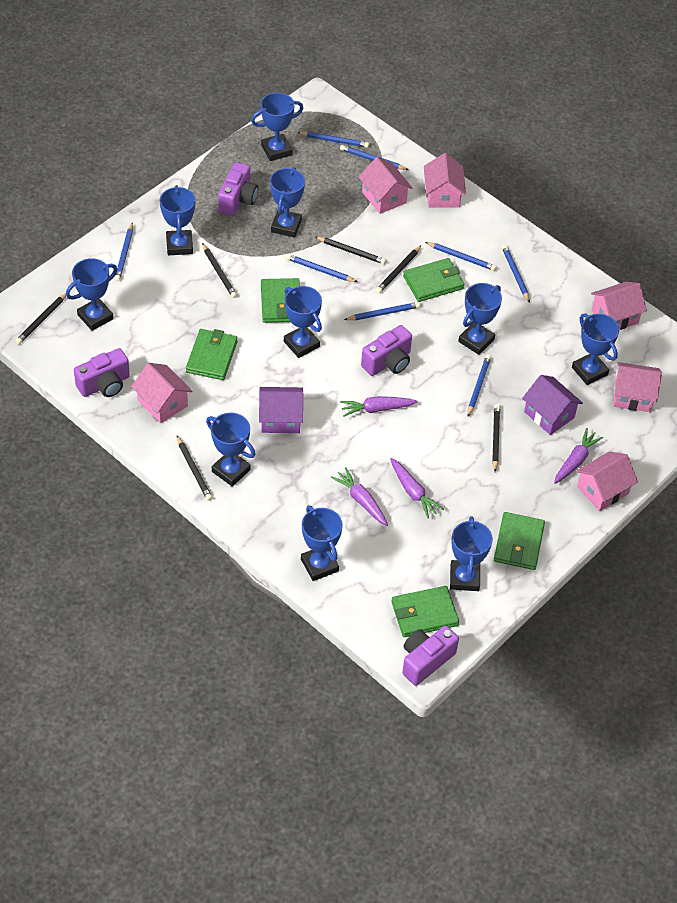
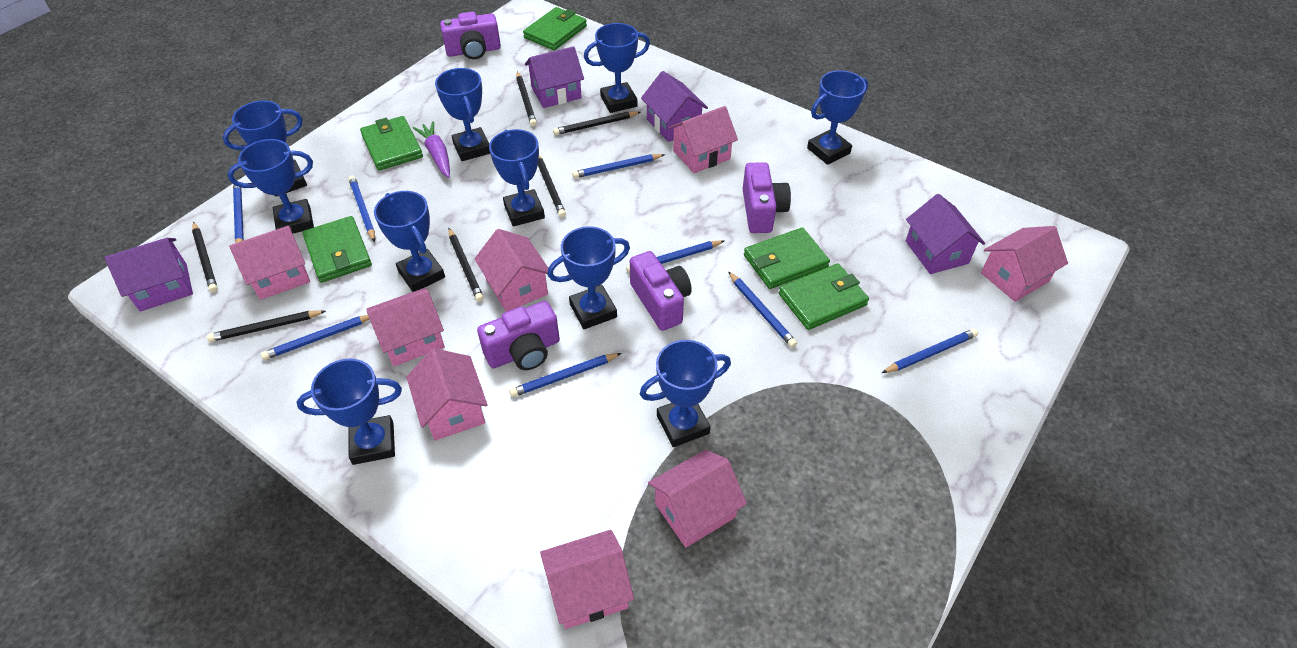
pink house: [131,363,192,423] [359,157,413,214] [424,153,466,208] [576,451,638,511] [591,282,647,330] [613,362,662,412] = 6 -> [229,226,310,300] [366,288,445,367] [407,348,488,441] [474,229,548,312] [540,530,634,629] [648,450,747,548] [669,106,738,173] [981,226,1068,302] = 8
purple carrot: [331,467,388,526] [340,396,418,417] [390,458,444,519] [554,428,603,484] = 4 -> [413,121,450,178] = 1
purple house: [259,387,303,433] [522,375,583,435] = 2 -> [104,238,193,312] [525,46,584,108] [641,71,708,142] [906,194,985,274] = 4

